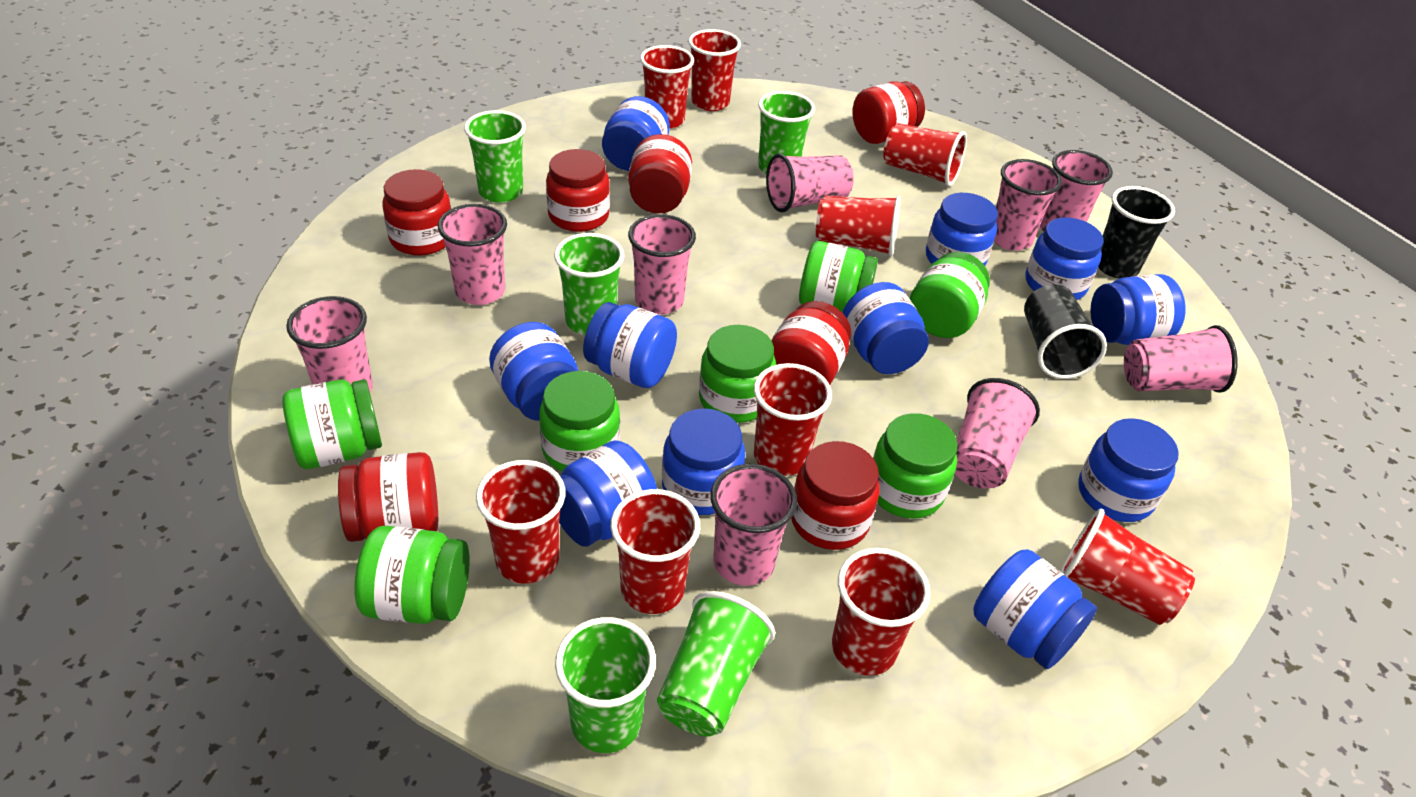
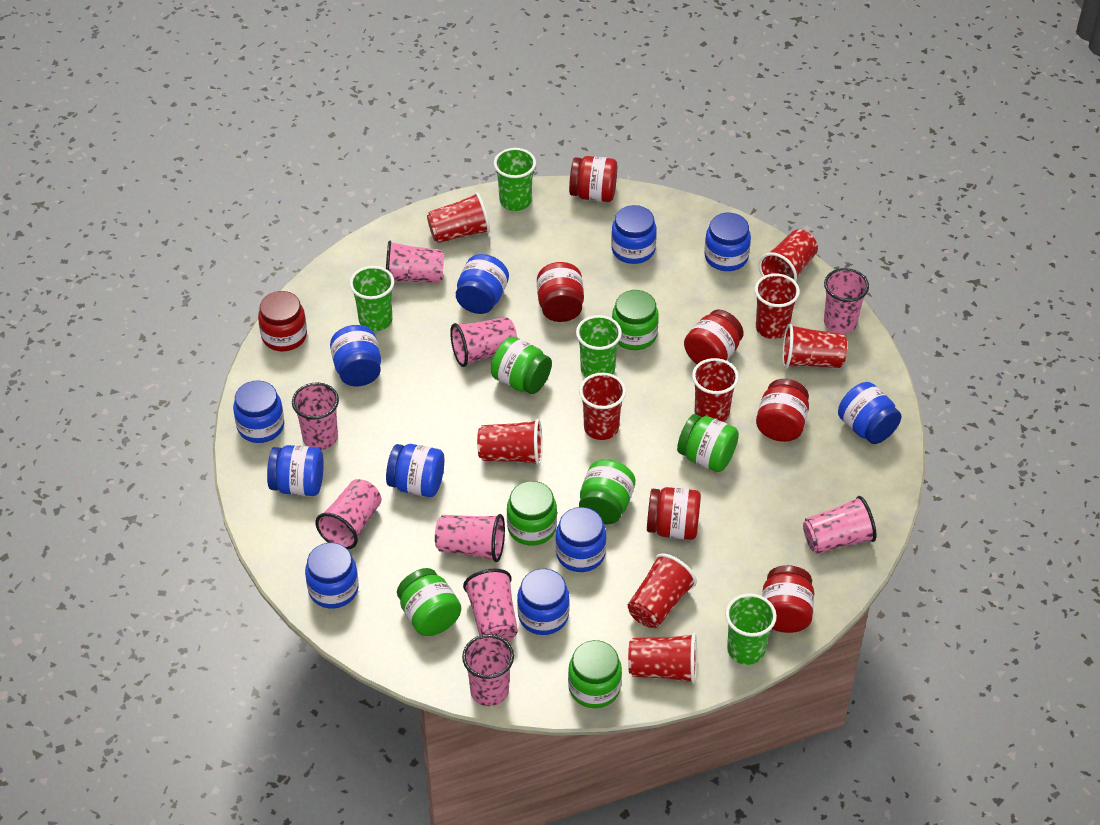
black cup: [1024,284,1107,379] [1098,186,1175,279] = 2 -> none = 0
green cup: [464,110,526,203] [554,233,624,335] [555,617,656,753] [657,591,775,737] [758,91,815,174] = 5 -> [350,266,394,331] [494,148,536,211] [576,315,622,377] [725,593,777,665] = 4

